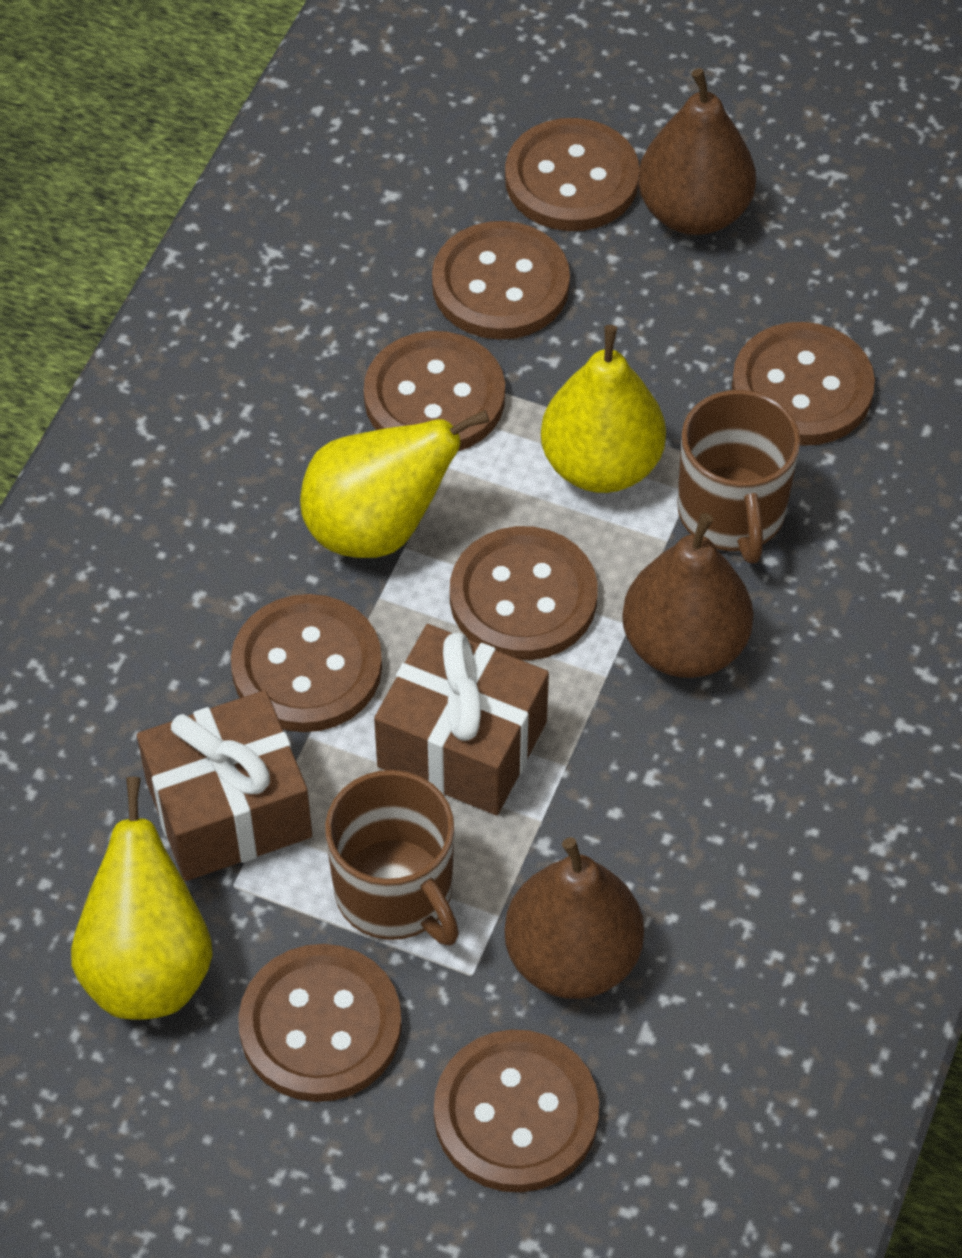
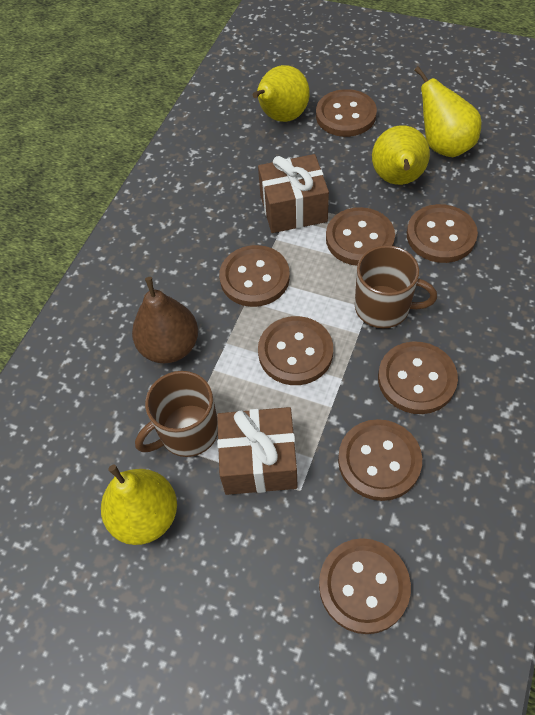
brown pear: [504,837,644,999] [622,513,753,678] [638,68,756,235] = 3 -> [132,277,198,363] = 1
yellow pear: [71,777,213,1020] [300,410,489,558] [541,325,666,493] = 3 -> [101,464,177,545] [253,65,310,122] [372,125,430,185] [414,66,482,157] = 4

